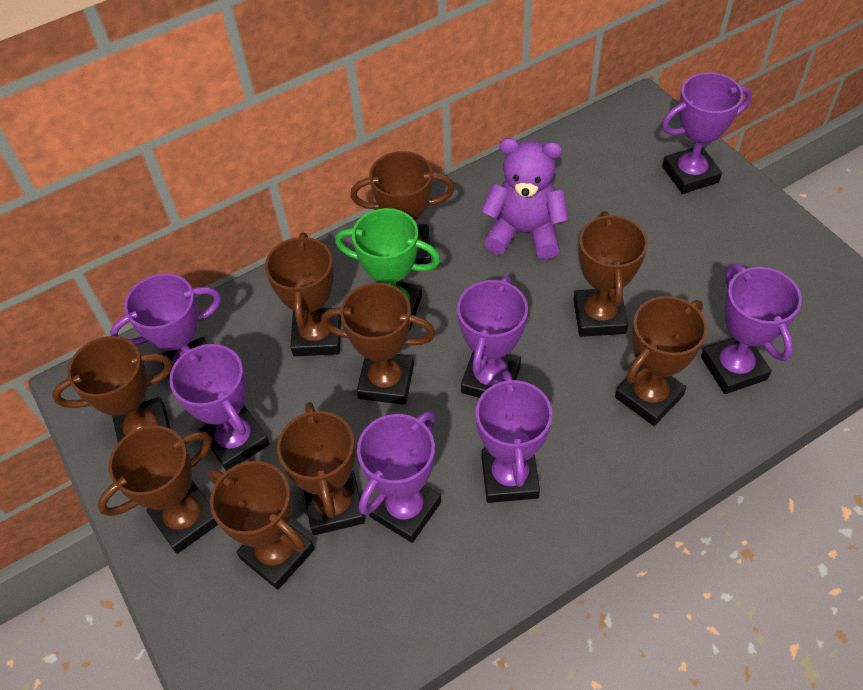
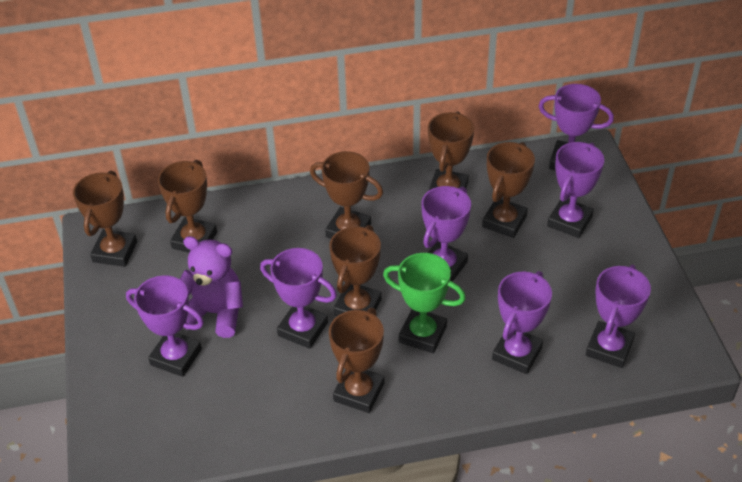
brown trophy: [52,336,173,443] [98,425,218,554] [209,461,314,590] [265,233,341,356] [277,402,365,535] [321,283,436,405] [350,151,455,264] [573,211,648,337] [615,296,707,426] = 9 -> [73,171,137,267] [158,160,217,253] [310,151,383,239] [329,225,382,316] [329,308,385,413] [428,111,474,190] [482,142,535,238] = 7

